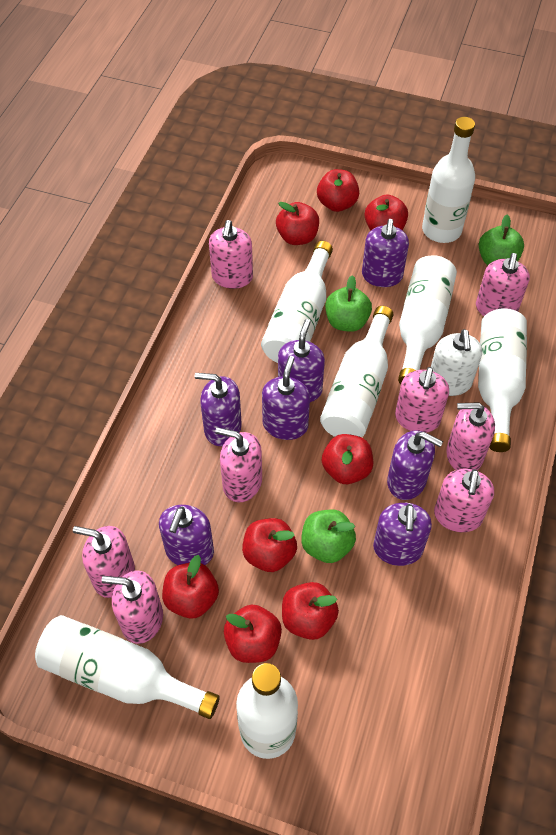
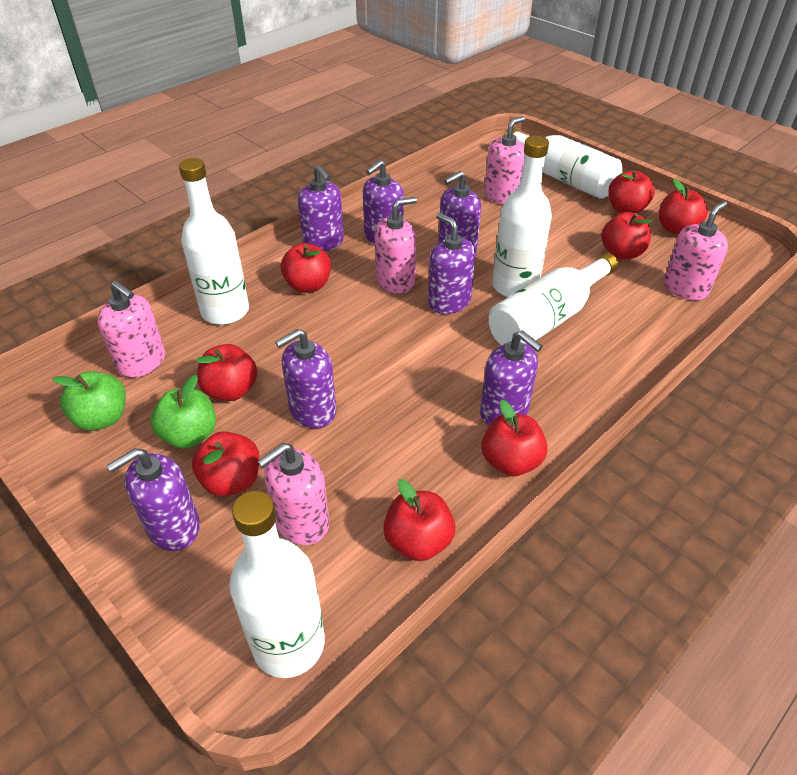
green apple: [301,510,356,563] [325,275,372,332] [479,215,524,265] = 3 -> [53,371,126,431] [151,375,216,449] = 2
pink soap dispenser: [73,526,135,598] [101,571,163,644] [209,220,253,289] [215,427,262,502] [395,367,449,433] [434,469,494,532] [446,402,495,470] [476,253,530,316] = 8 -> [97,281,165,378] [257,443,330,545] [375,197,417,293] [484,116,525,205] [664,201,728,300] = 5
white bottle: [35,615,220,719] [236,663,298,759] [261,241,333,363] [320,306,394,437] [398,255,457,384] [422,117,475,243] [478,308,527,452] = 7 -> [179,158,249,325] [229,491,325,678] [489,253,618,345] [492,135,552,297] [504,128,623,199] = 5
white soap dispenser: [431,329,482,396] = 1 -> none = 0

